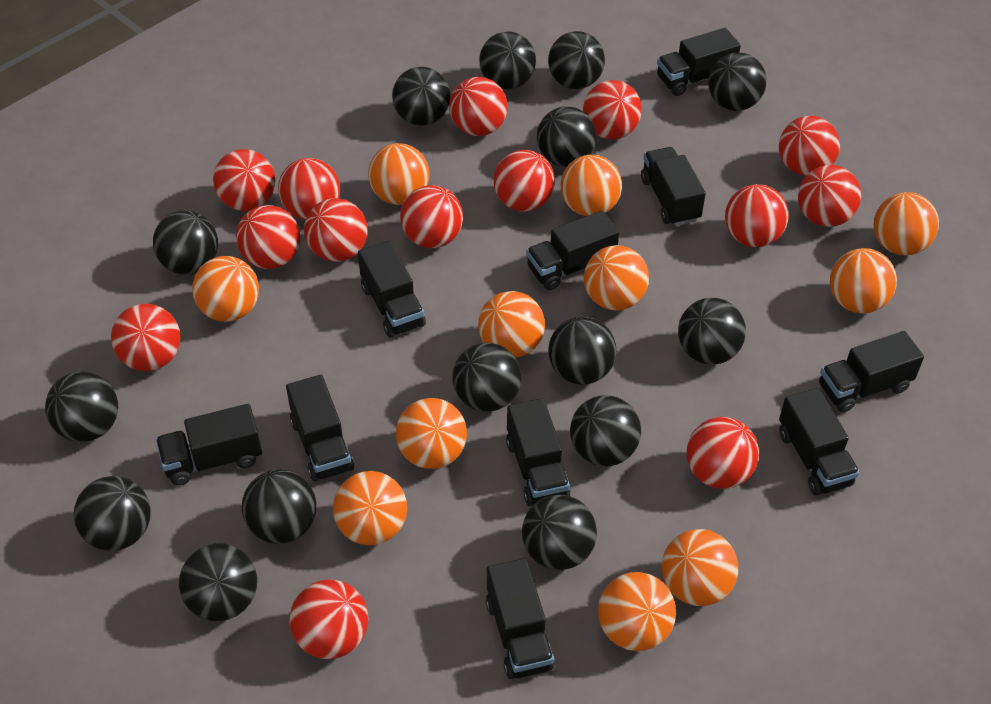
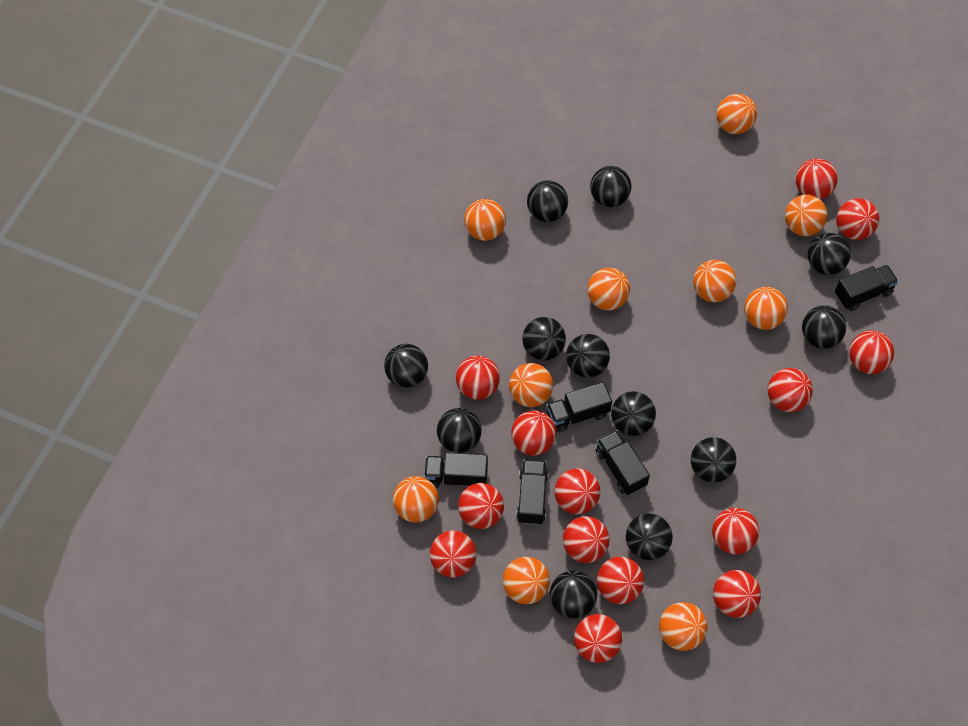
black ball: [45,372,118,442] [74,476,151,551] [153,210,218,275] [179,543,257,621] [242,469,316,544] [392,67,450,126] [453,343,521,412] [479,32,536,89] [522,495,597,570] [537,106,597,167] [548,31,605,89] [548,317,616,385] [570,395,641,466] [678,298,746,365] [708,52,767,111] = 15 -> [384,344,428,388] [437,408,482,453] [522,317,566,360] [527,181,568,222] [550,570,597,618] [566,334,610,377] [590,166,632,207] [611,391,656,436] [626,513,673,560] [691,437,736,483] [802,306,846,349] [808,233,851,275] = 12
black truck: [156,404,262,486] [286,375,354,482] [358,241,426,338] [486,558,555,679] [506,398,571,506] [526,211,619,290] [641,147,706,226] [657,28,741,96] [779,388,860,495] [819,331,924,413] = 10 -> [424,452,488,488] [516,459,548,525] [546,382,612,432] [595,430,650,495] [835,265,899,311] = 5
orange ball: [192,256,259,322] [333,471,407,545] [368,143,430,205] [396,398,467,469] [478,291,545,358] [560,155,622,216] [584,245,649,311] [598,572,676,651] [662,529,738,606] [830,248,897,313] [874,192,939,255] = 11 -> [393,476,439,522] [464,199,506,241] [503,557,550,604] [509,363,553,407] [587,268,630,311] [659,602,707,651] [693,260,736,302] [716,94,757,134] [744,287,788,330] [785,195,827,236] = 10

